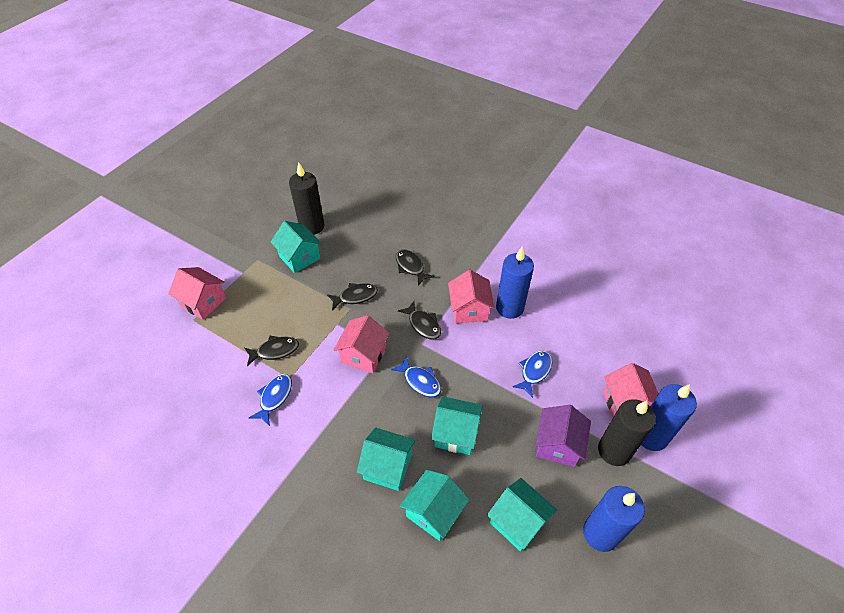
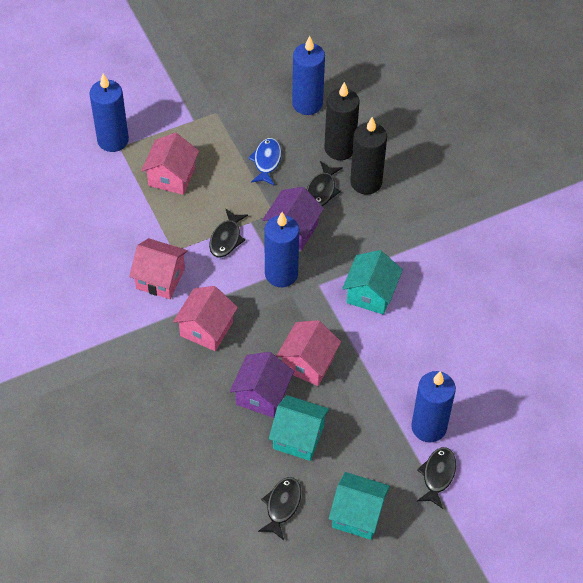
blue candle: [496,247,534,319] [583,486,645,552] [641,384,697,451] = 3 -> [89,74,129,152] [264,212,299,287] [292,36,325,115] [411,371,456,443] = 4
blue fish: [249,374,292,426] [391,356,441,398] [512,351,552,398] = 3 -> [248,138,282,185] = 1
purple house: [535,405,591,467] = 1 -> [230,352,294,418] [263,187,324,250] = 2
turquoise house: [271,221,322,273] [357,427,416,491] [400,470,470,541] [431,396,483,455] [487,478,557,552] = 5 -> [269,395,329,461] [329,472,390,540] [342,250,403,315] = 3

